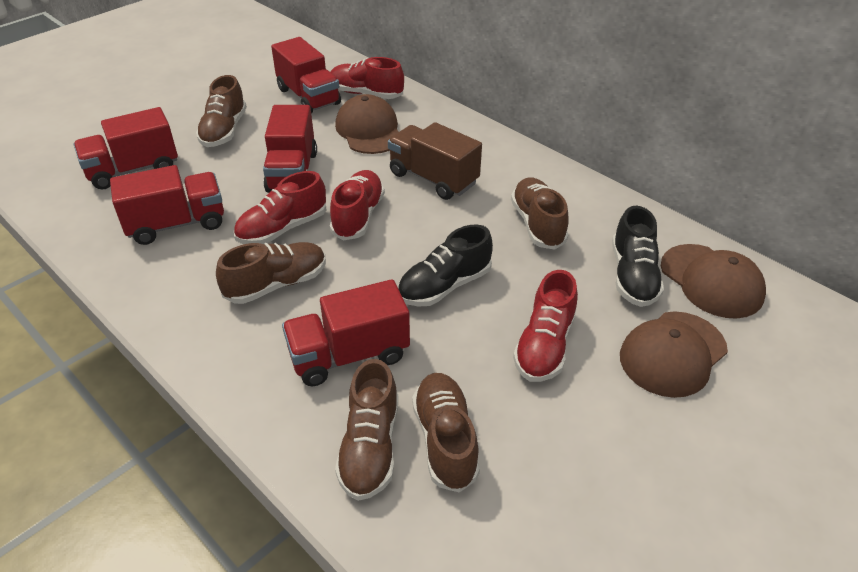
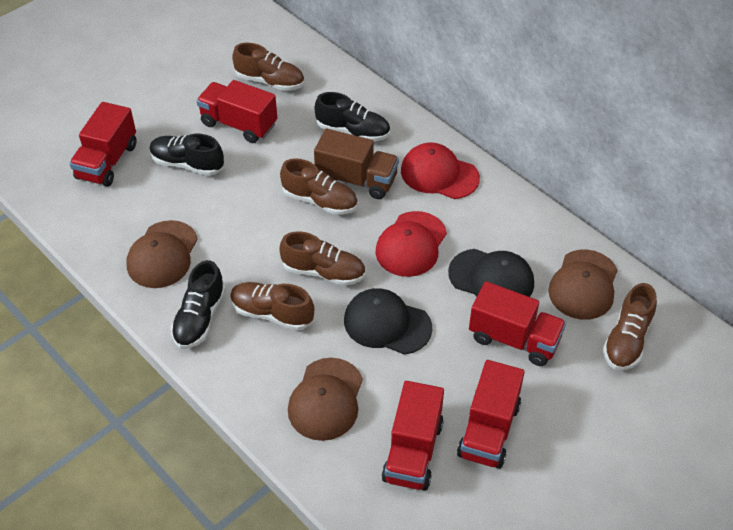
black cap: none = 0 -> [344,288,432,355] [448,249,534,297] = 2
black shoe: [398,224,493,306] [612,206,664,307] = 2 -> [149,134,224,176] [171,260,226,349] [314,92,390,141] = 3
red cap: none = 0 -> [375,211,447,277] [401,142,480,199] = 2
red shoe: [234,171,327,244] [329,170,385,240] [331,57,404,99] [513,270,578,382] = 4 -> none = 0

